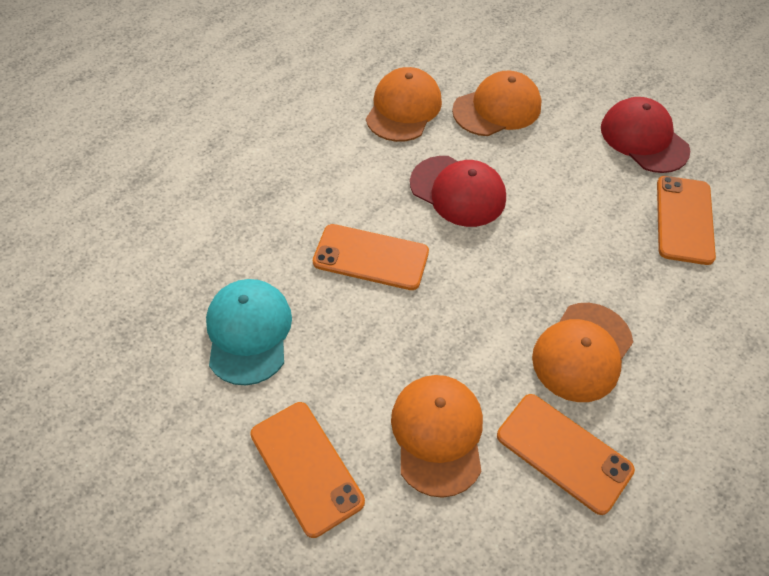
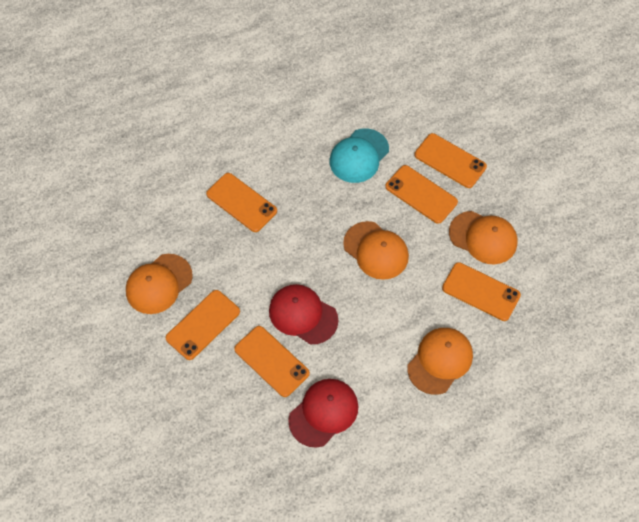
orange phone: [250,402,365,538] [313,224,429,290] [497,394,635,515] [657,176,716,265] = 4 -> [166,290,240,360] [206,173,277,232] [234,326,310,397] [385,165,458,224] [414,133,487,188] [442,262,521,321] = 6

